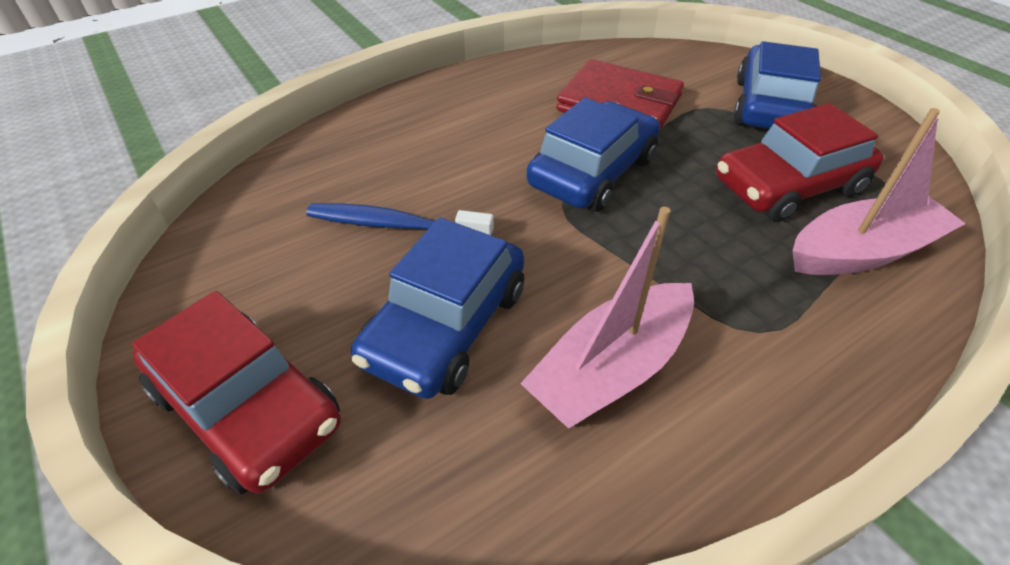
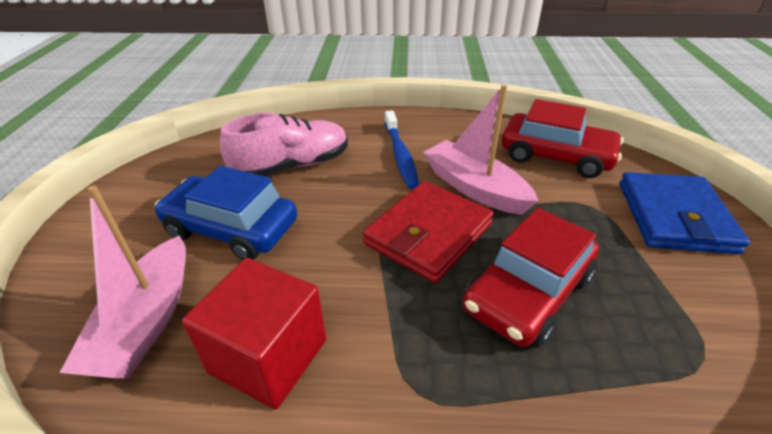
blue car: [351,217,524,399] [527,98,660,212] [733,41,821,129] = 3 -> [155,166,297,260] = 1
blue wallet: none = 0 -> [619,172,750,254] = 1
pink shoe: none = 0 -> [220,113,348,176] = 1
red cube: none = 0 -> [182,258,326,410] = 1

